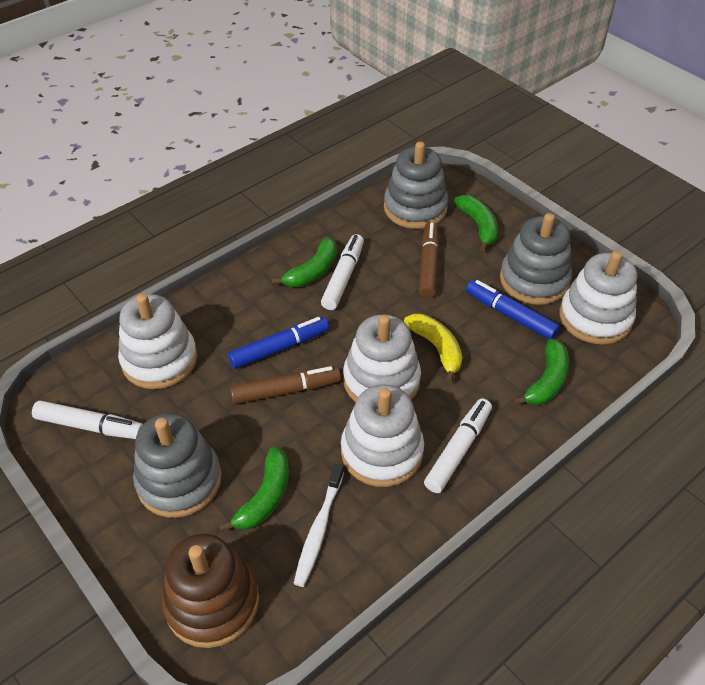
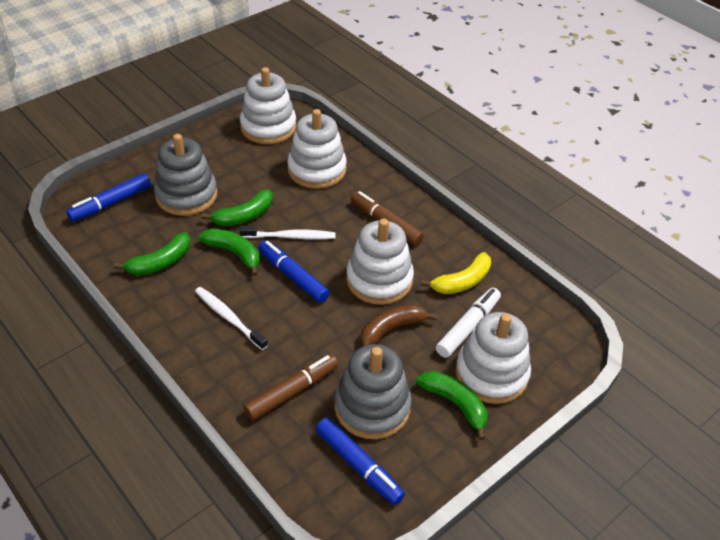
blue marker: [228,317,329,369] [466,280,560,339] = 2 -> [66,174,151,222] [258,240,330,303] [315,417,405,505] = 3
brown banana: none = 0 -> [360,304,438,347] = 1
brown stacking toy: [162,534,259,648] = 1 -> none = 0
grey stacking toy: [133,413,222,518] [384,141,448,229] [500,213,572,305] = 3 -> [154,134,218,216] [334,344,412,439] = 2
white marker: [32,400,143,439] [321,234,364,310] [424,399,492,493] = 3 -> [436,288,501,358] = 1
white toothbrush: [294,464,344,587] = 1 -> [195,287,268,350] [240,226,336,239] = 2

